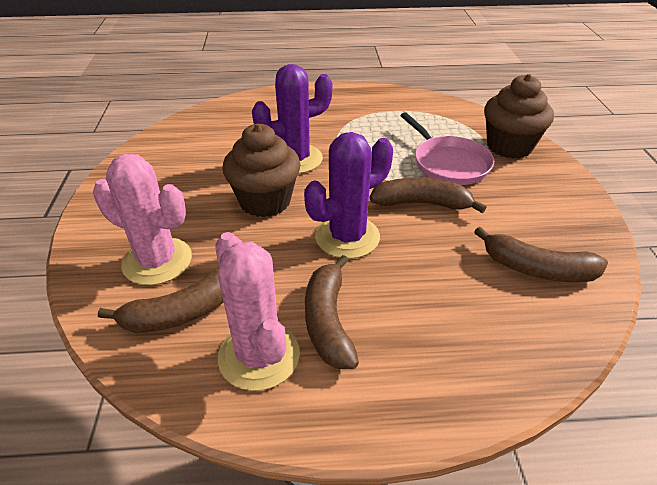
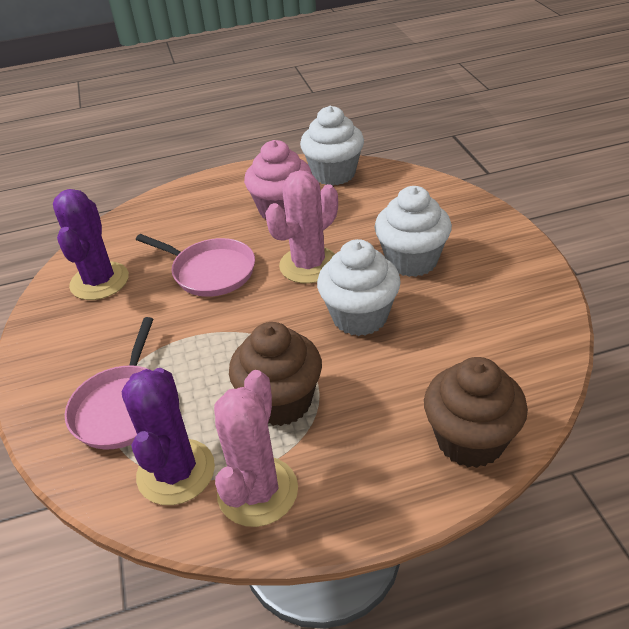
brown banana: [98,268,223,333] [305,255,359,369] [369,178,487,213] [474,227,608,282] = 4 -> none = 0
pink cupcake: none = 0 -> [244,140,312,219] = 1
pink pan: [400,112,494,185] = 1 -> [65,317,153,449] [136,234,255,297] = 2
white cupcake: none = 0 -> [300,106,364,186] [317,239,401,336] [375,186,452,277] = 3

